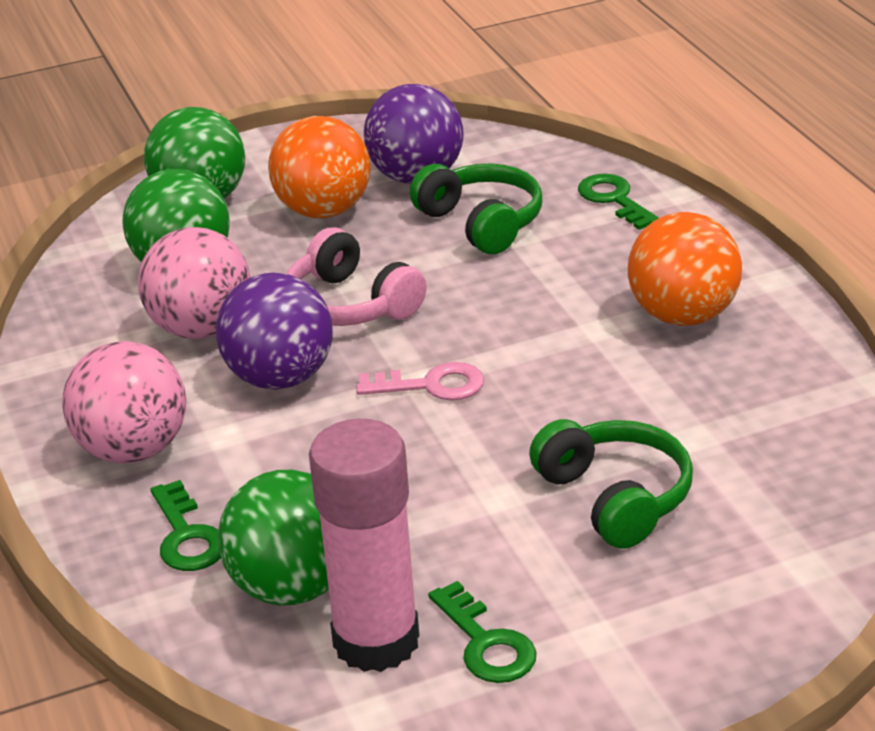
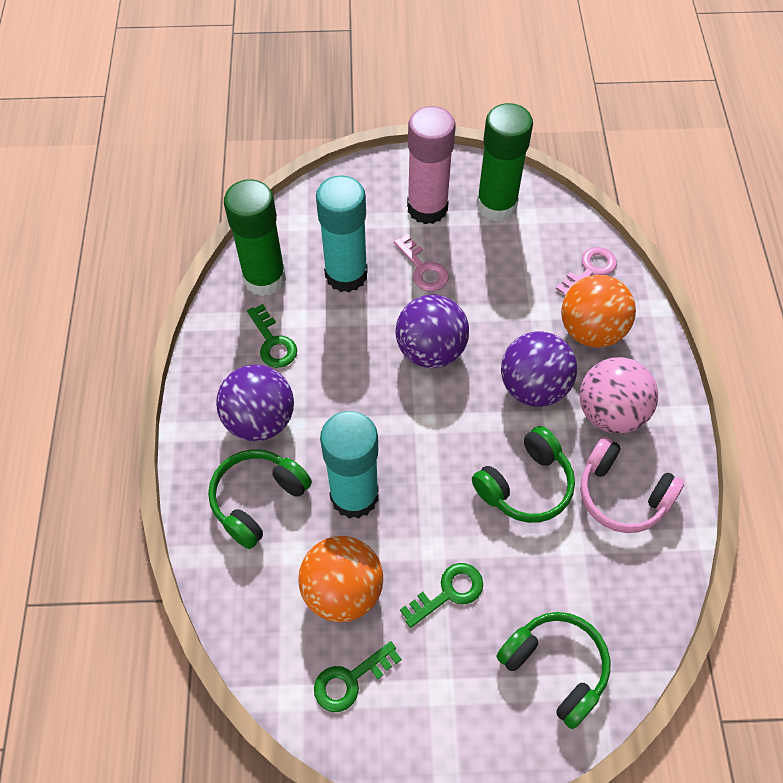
green ball: [122,169,230,262] [144,107,245,199] [218,470,329,606] = 3 -> none = 0
green glue stick: none = 0 -> [224,179,286,296] [476,103,533,221] = 2
green headphones: [410,164,542,254] [529,419,693,549] = 2 -> [208,449,312,549] [472,426,575,523] [496,612,610,729] = 3
pink ball: [62,341,186,464] [138,227,251,339] = 2 -> [579,357,658,434] = 1
pink key: [356,362,484,400] = 1 -> [394,234,449,292] [556,247,617,297] = 2
purple ball: [216,273,333,390] [364,84,464,184] = 2 -> [216,364,294,441] [396,295,469,368] [501,332,577,407] = 3
turquoise glue stick: none = 0 -> [316,175,368,292] [320,411,379,519] = 2

